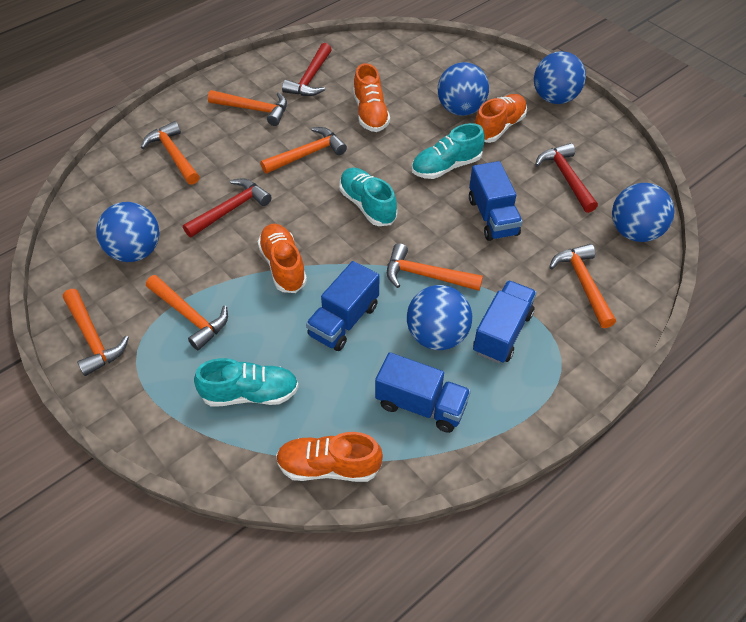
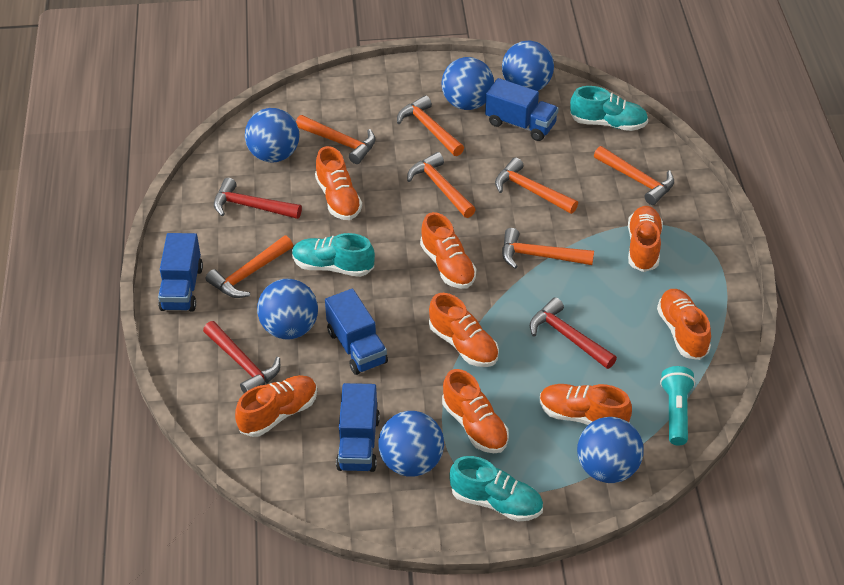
blue ball: [96,202,159,262] [407,285,472,350] [438,62,489,116] [534,51,586,104] [612,183,675,242] = 5 -> [245,108,299,162] [257,279,318,340] [378,411,444,477] [441,57,494,110] [502,40,554,91] [577,417,644,483] = 6
orange shoe: [258,224,307,293] [276,432,383,482] [353,63,390,132] [475,94,527,143] = 4 -> [235,375,317,437] [315,146,362,220] [420,212,476,289] [429,293,499,367] [442,369,509,453] [540,384,632,425] [628,206,663,272] [657,289,711,360] = 8
turquoise flashlight: none = 0 -> [660,366,695,446] = 1

